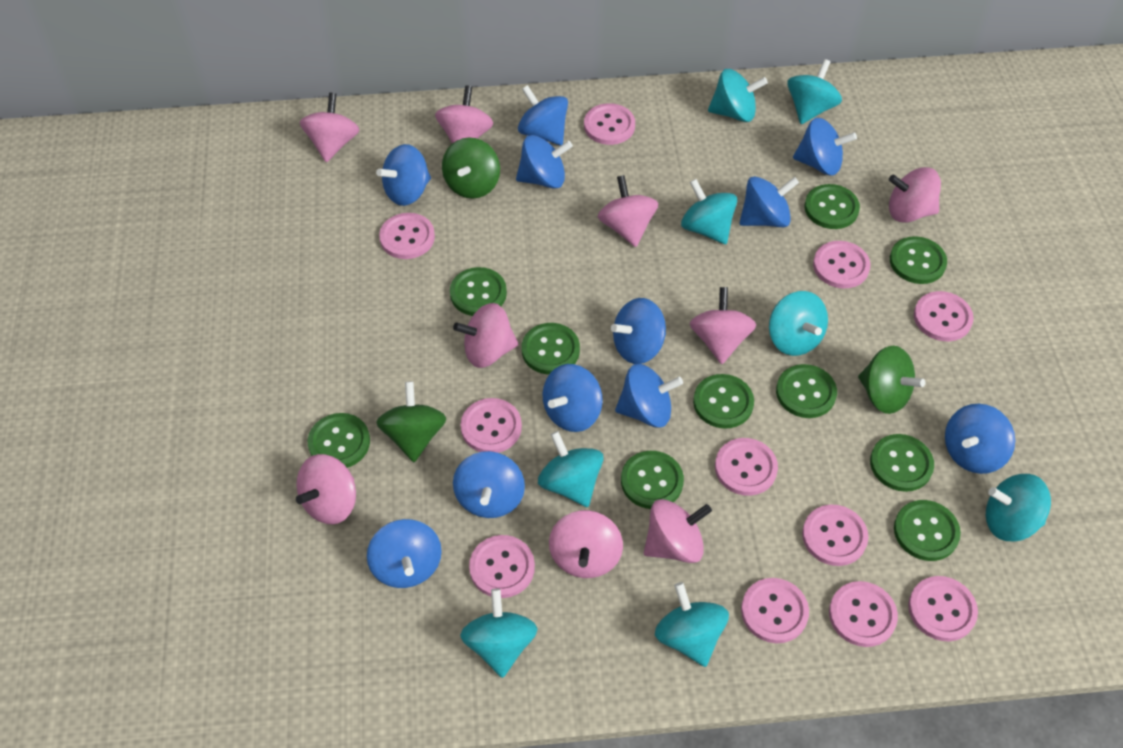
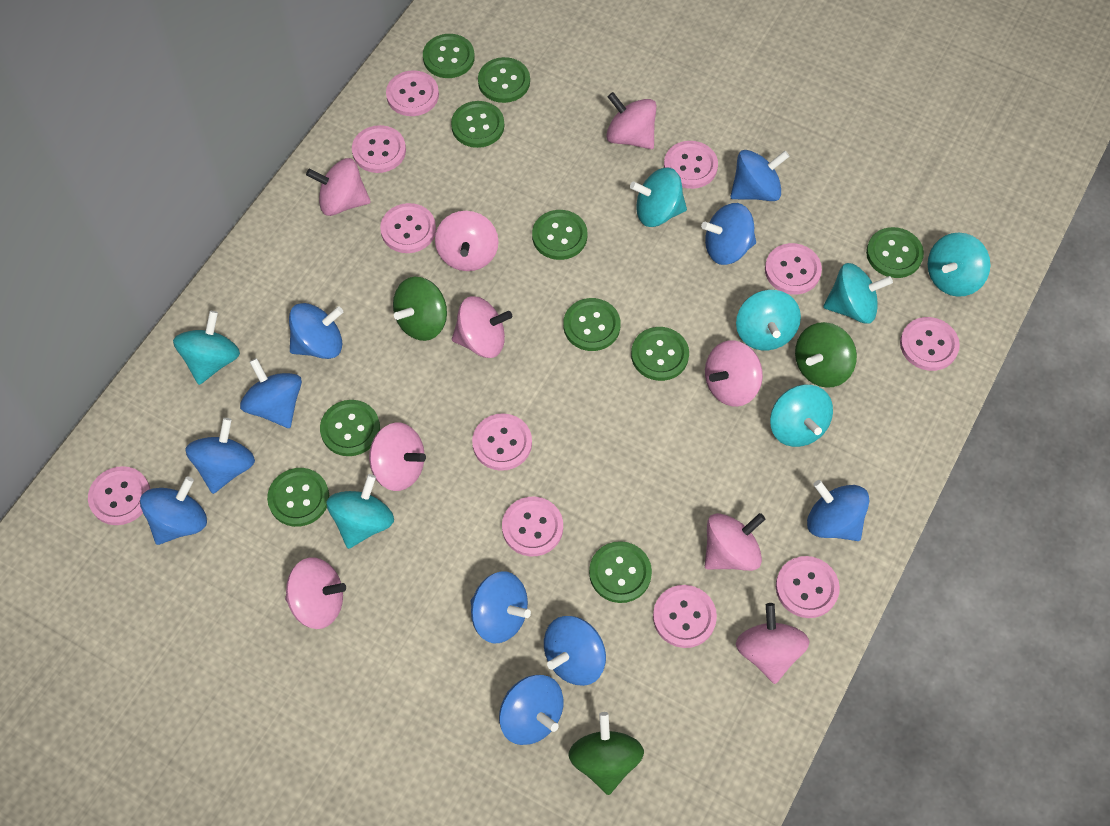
blue spinning top: [367,519,442,588] [376,144,431,206] [453,451,525,518] [516,135,573,189] [518,85,568,145] [542,364,603,432] [611,298,666,364] [615,364,683,428] [740,176,799,227] [793,118,857,175] [945,404,1015,474] = 11 -> [140,476,207,545] [185,418,255,494] [240,358,302,428] [289,303,343,359] [470,572,531,643] [499,675,564,745] [544,616,606,686] [701,203,756,265] [730,150,790,201] [807,480,869,541] = 10
turquoise spinning top: [460,588,538,678] [538,431,604,507] [655,582,729,667] [681,179,737,244] [708,69,768,122] [769,291,828,356] [787,59,842,124] [986,474,1051,542] = 8 -> [173,311,240,385] [326,474,394,549] [630,168,687,227] [736,290,801,350] [770,385,833,447] [823,263,893,324] [928,232,990,297] = 7

